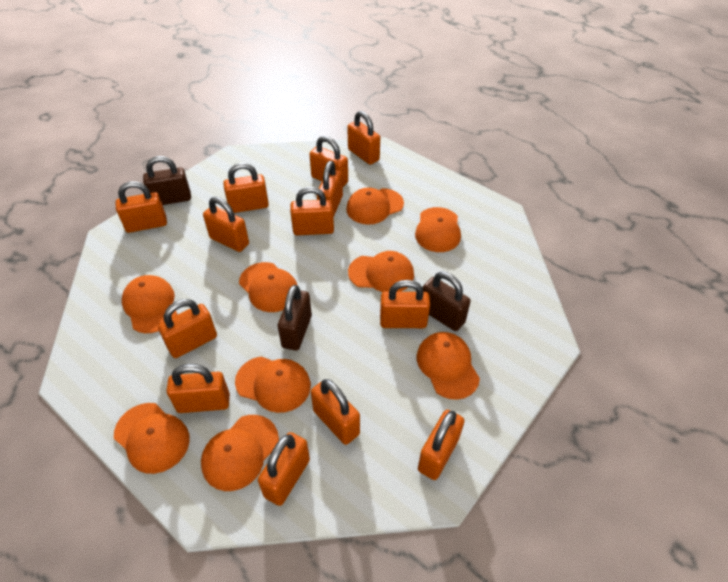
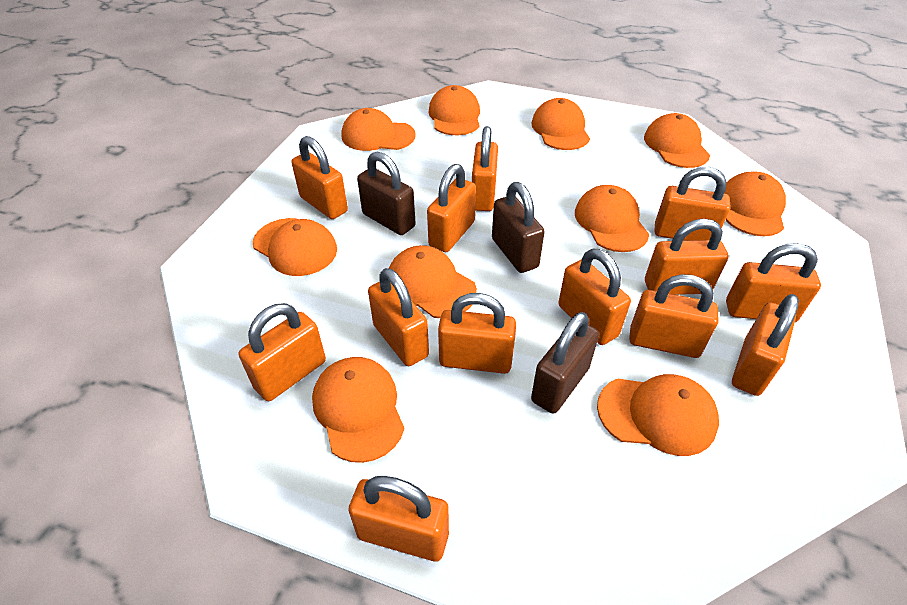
orange cap: [114,403,190,474] [122,275,177,333] [201,415,279,491] [235,357,311,413] [239,262,298,312] [346,188,404,225] [348,251,414,292] [415,207,461,252] [417,332,480,400] = 9 -> [253,218,337,276] [312,357,404,463] [341,108,416,151] [388,245,477,318] [428,85,480,135] [531,98,590,150] [575,185,650,252] [597,374,719,456] [644,113,710,168] [724,172,786,236] = 10

